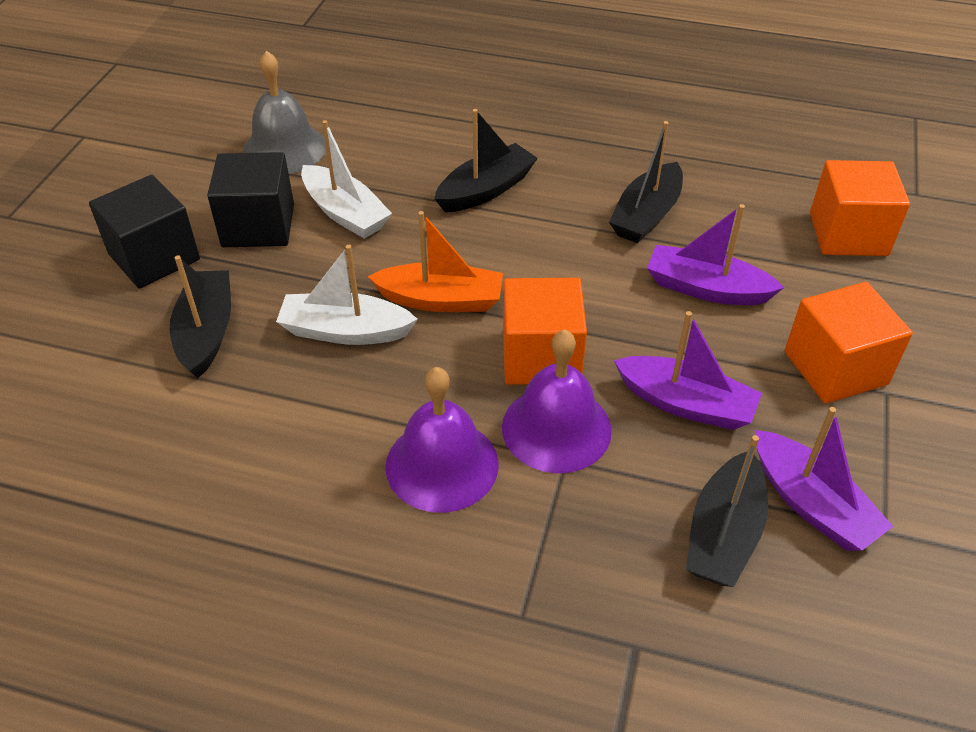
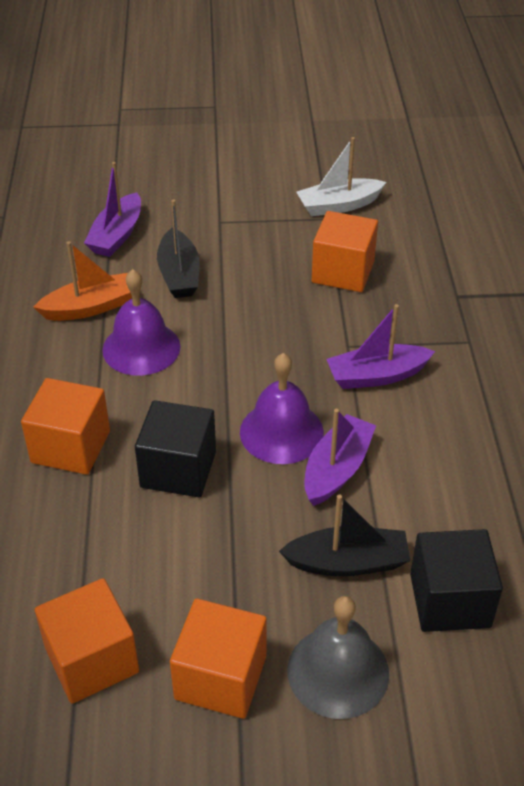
black boat: [169,255,231,378] [434,109,538,212] [609,121,683,243] [686,435,768,587] = 4 -> [157,199,200,298] [279,494,411,576] = 2
orange cube: [503,278,587,385] [785,282,913,404] [810,160,910,256] = 3 -> [21,378,110,475] [35,578,139,704] [170,598,267,719] [312,211,378,292] = 4
white boat: [276,245,418,345] [301,120,392,239] = 2 -> [296,137,386,216] = 1

